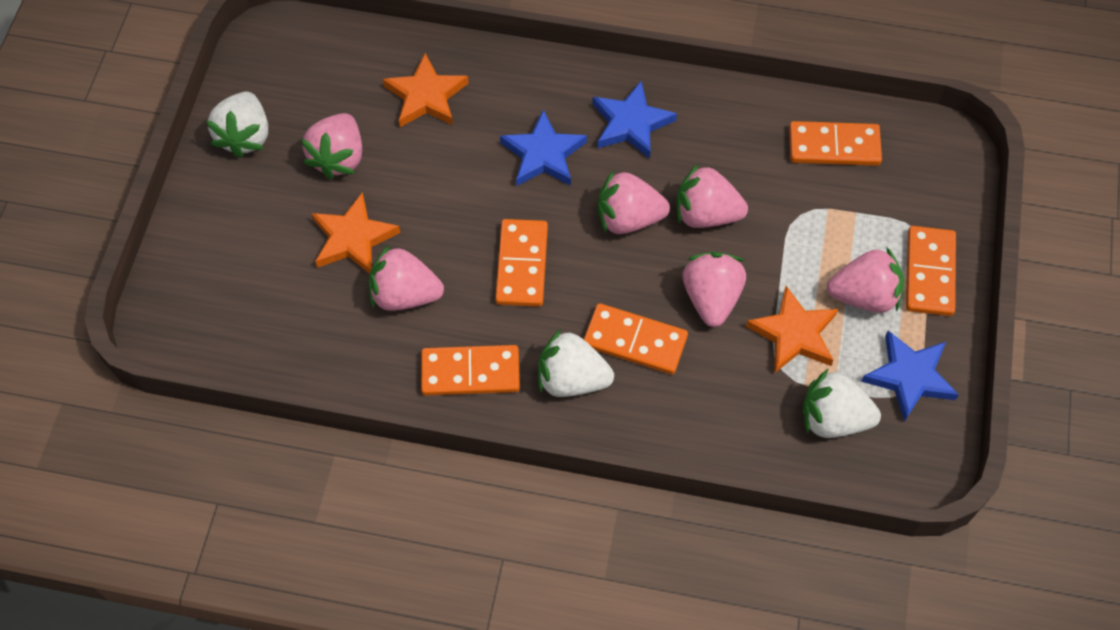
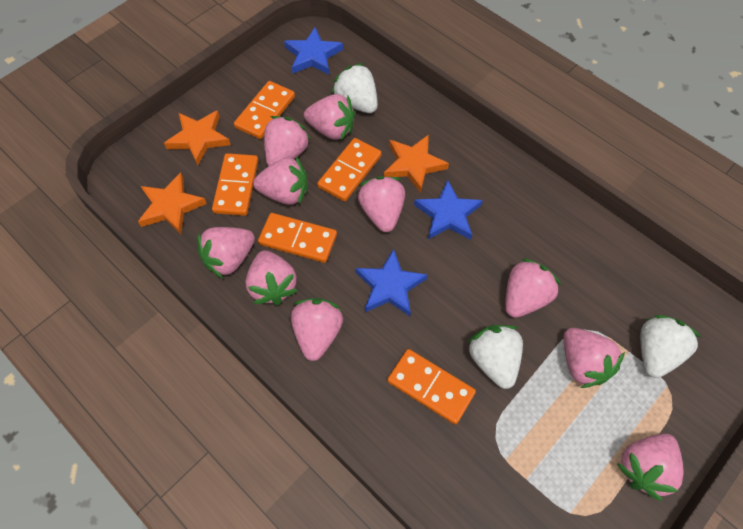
pink strawberry: [301,113,362,179] [369,244,444,311] [598,170,670,234] [677,164,748,228] [682,252,746,327] [827,246,904,313] = 6 -> [197,227,255,278] [245,250,298,305] [253,156,307,205] [264,116,311,166] [291,298,343,361] [304,94,355,141] [358,176,405,232] [505,258,561,318] [564,328,625,388] [617,433,683,501] = 10

